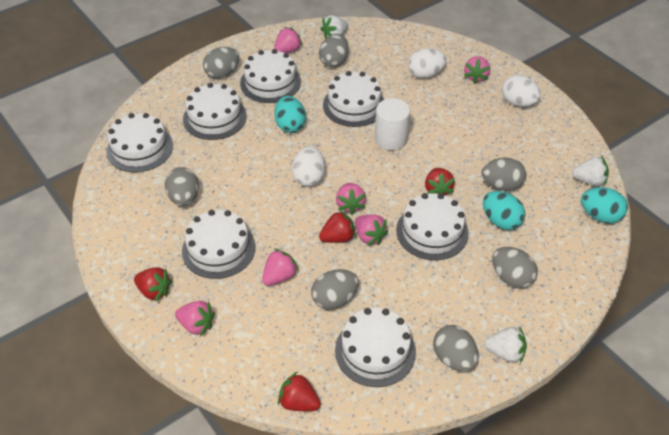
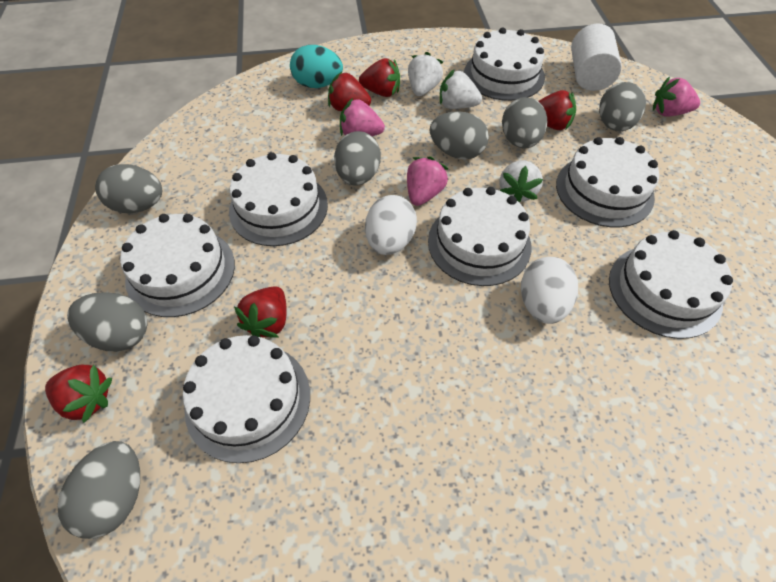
pink strawberry: [175,301,215,336] [262,249,299,286] [274,27,302,53] [336,183,366,215] [355,214,388,246] [464,56,490,84] = 6 -> [340,98,385,136] [407,156,448,206] [653,77,700,117] = 3
red strawberry: [134,267,172,302] [278,372,321,411] [319,210,356,243] [425,168,455,195] = 4 -> [45,365,112,423] [234,286,287,338] [328,72,371,111] [359,58,400,97] [539,90,576,130] = 5
turquoise egg: [275,96,306,133] [483,191,525,230] [581,187,628,224] = 3 -> [290,45,343,88] = 1
white egg: [292,146,325,187] [408,48,446,78] [502,75,541,107] = 3 -> [365,195,417,255] [521,257,578,324] = 2

